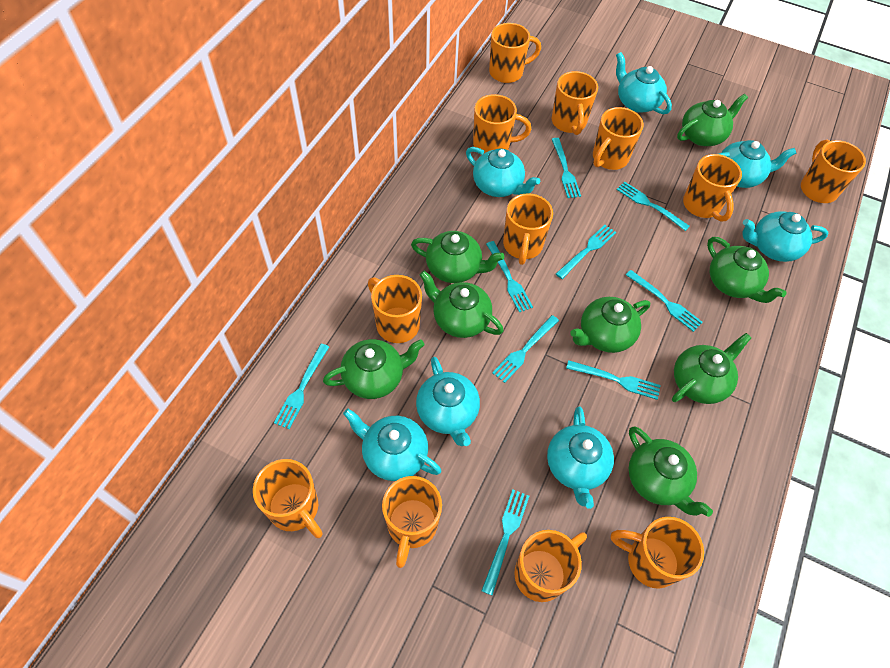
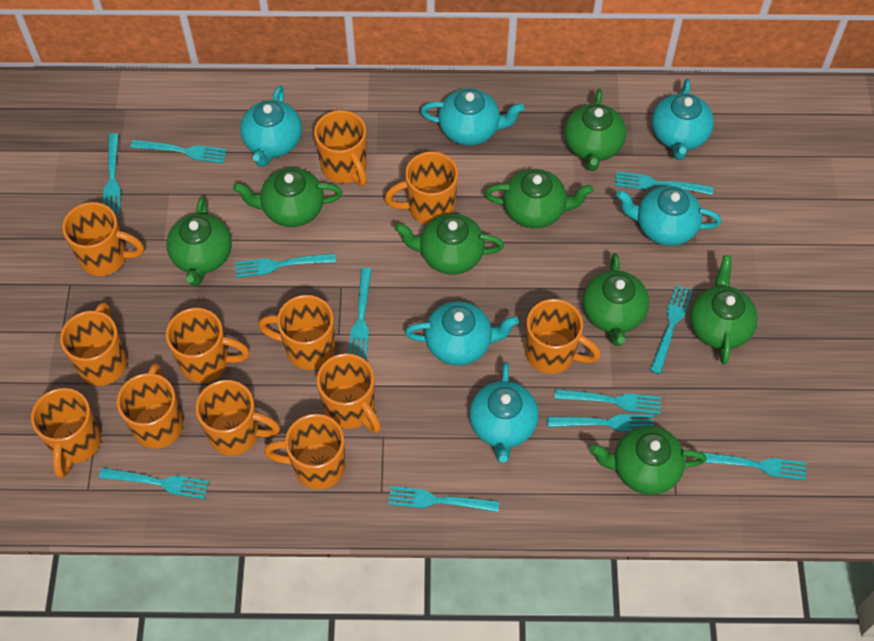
turquoise fork: [274,344,329,429] [482,490,529,596] [486,241,533,312] [492,315,559,383] [552,138,581,198] [556,225,616,279] [566,360,661,400] [616,182,690,231] [626,270,703,332] = 9 -> [99,467,209,499] [103,133,121,215] [131,140,227,164] [235,253,336,278] [349,268,372,360] [388,486,499,512] [547,414,654,432] [555,389,661,414] [615,171,713,195] [650,285,693,374] [697,452,806,481] = 11
turquoise teapot: [343,409,441,481] [416,357,480,446] [466,147,540,197] [547,407,614,509] [616,52,672,114] [719,140,796,188] [742,211,828,262] = 7 -> [240,86,302,167] [405,301,519,366] [420,88,524,146] [469,362,539,463] [616,186,722,246] [652,79,714,160] = 6

